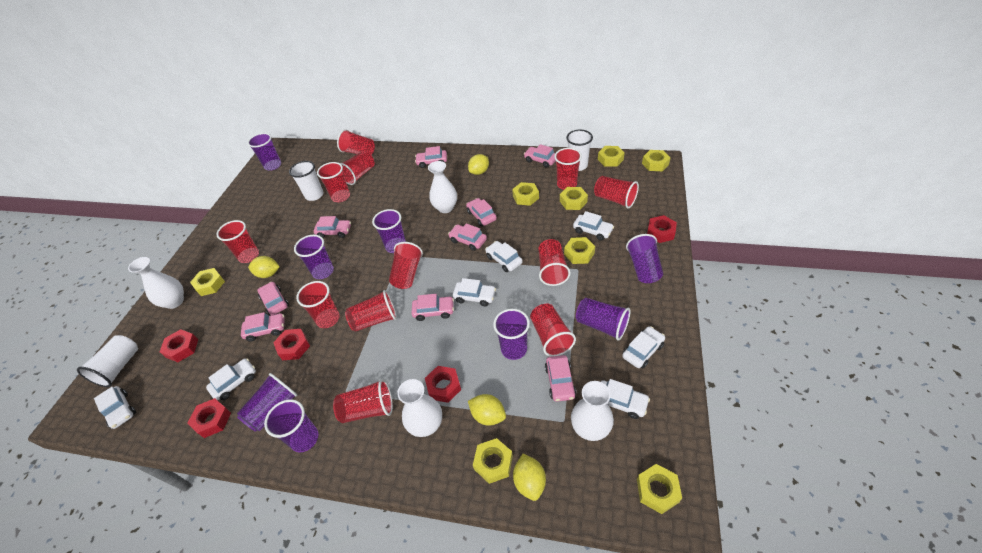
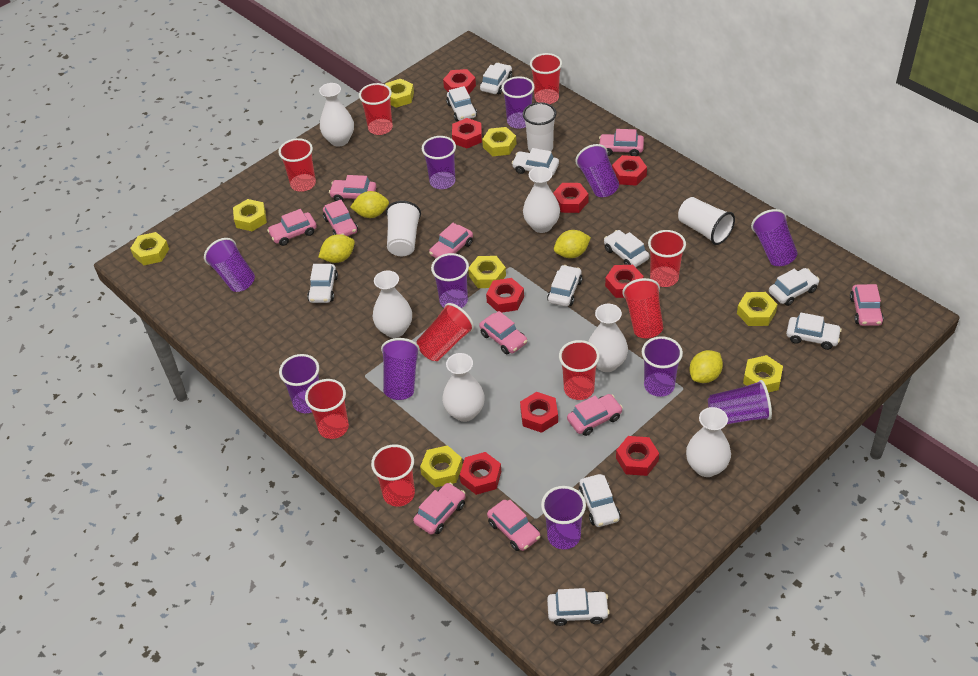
pink car: [241,312,285,342] [258,282,289,316] [314,216,351,238] [411,294,454,321] [415,146,447,168] [448,223,487,251] [466,198,497,226] [524,144,556,168] [545,355,576,402] = 9 -> [267,209,317,246] [323,200,358,236] [329,175,376,201] [413,483,466,534] [429,223,473,258] [479,311,527,354] [487,499,540,551] [567,394,623,436] [599,129,644,156] [850,284,884,326] = 10
purple cup: [237,373,298,432] [247,133,281,171] [264,399,318,452] [294,235,334,279] [372,209,406,253] [493,309,530,360] [576,298,631,340] [626,234,663,283] = 8 -> [204,238,255,292] [279,354,319,413] [381,338,420,400] [422,136,456,189] [431,253,469,308] [501,76,535,129] [541,486,586,550] [575,144,619,197] [642,336,683,397] [708,380,772,424] [751,209,798,266] = 11
red cup: [217,220,259,263] [296,281,340,328] [317,162,350,202] [333,379,393,423] [337,129,375,155] [340,151,375,185] [345,290,397,332] [389,242,423,289] [530,304,576,357] [538,239,570,286] [554,148,582,190] [594,176,639,208] = 12 -> [278,138,316,192] [305,379,349,439] [359,83,393,135] [371,444,415,507] [417,303,474,361] [530,53,562,104] [559,340,600,400] [622,278,663,338] [648,230,686,287] = 9
red nut: [160,329,198,362] [188,398,231,438] [273,329,310,360] [425,366,461,403] [647,215,677,243] = 5 -> [443,69,476,94] [452,118,482,148] [460,452,501,495] [486,278,524,313] [520,392,558,433] [553,183,588,213] [605,265,644,298] [612,155,647,186] [616,436,659,476] = 9
white car: [94,386,136,429] [206,358,256,400] [453,278,496,306] [485,241,523,272] [573,211,614,241] [601,379,650,419] [622,326,665,368] = 7 -> [307,264,338,303] [446,86,477,121] [480,63,512,94] [512,148,559,175] [547,265,582,306] [547,588,610,626] [579,474,620,527] [604,230,649,267] [769,268,820,306] [786,313,842,350] = 10
white vase: [128,257,184,309] [397,379,442,437] [428,161,457,213] [571,381,614,441] = 4 -> [319,83,354,147] [373,271,412,338] [442,353,485,422] [523,167,560,233] [588,304,628,372] [686,407,731,477] = 6

